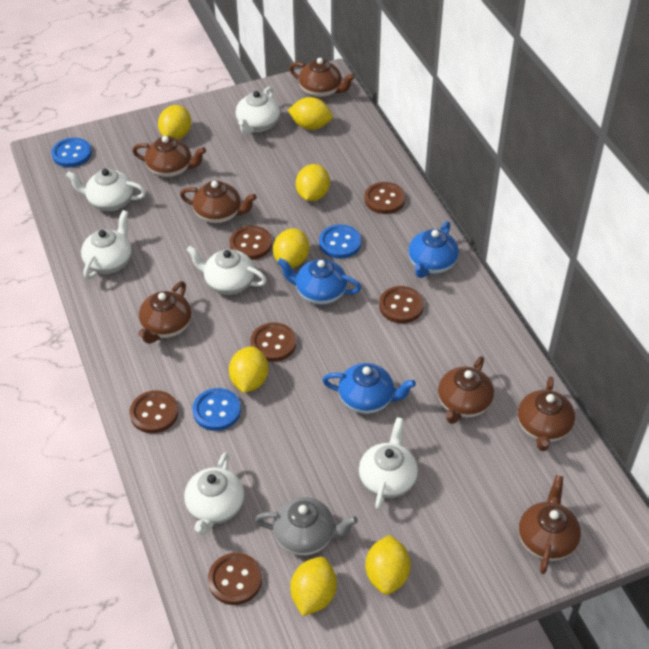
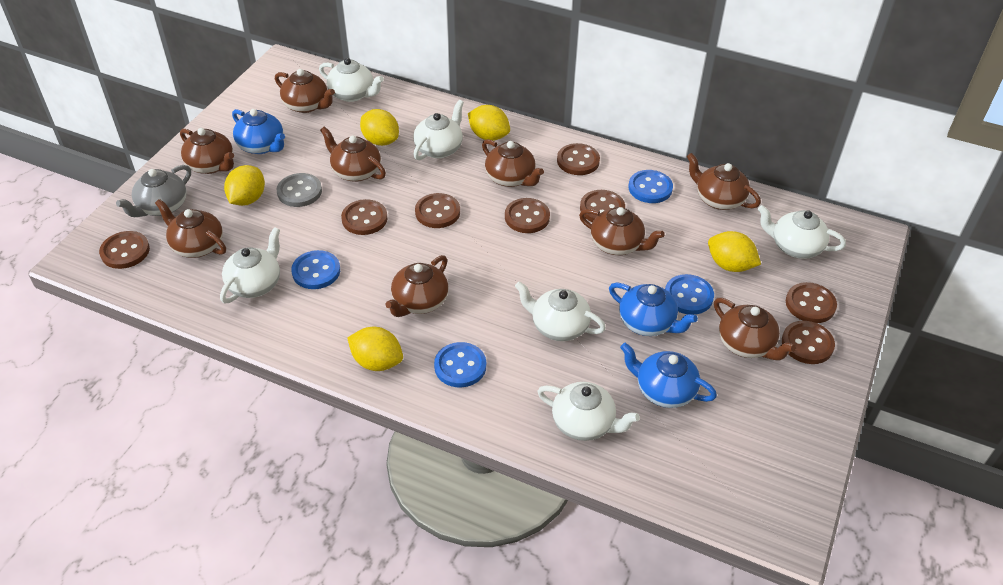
blue button: [51,138,92,167] [192,388,241,431] [319,224,362,259] = 3 -> [291,250,340,289] [434,342,486,387] [628,170,673,203] [665,274,714,315] = 4
brown button: [130,390,179,433] [208,553,262,605] [230,226,272,260] [250,322,296,362] [364,182,406,214] [379,286,424,323] = 6 -> [99,231,150,269] [341,199,387,235] [415,193,460,228] [505,198,550,233] [557,143,600,175] [580,190,625,222] [782,321,835,364] [786,282,837,323] = 8
brown teapot: [132,136,206,178] [138,281,192,344] [180,181,257,224] [289,58,355,98] [438,356,494,424] [518,376,575,451] [519,475,581,574] = 7 -> [155,199,226,258] [180,128,234,174] [275,69,335,113] [320,126,386,182] [385,255,449,317] [482,139,544,187] [579,207,665,255] [687,153,761,210] [714,298,796,360] = 9
grey button: none = 0 -> [276,173,322,207] = 1
yellow lemon: [158,105,191,140] [229,346,269,393] [273,228,309,268] [288,97,333,130] [290,557,337,616] [296,164,330,201] [365,535,411,595] = 7 -> [224,165,265,206] [347,327,403,371] [360,109,399,146] [468,105,510,141] [708,231,761,272] = 5

